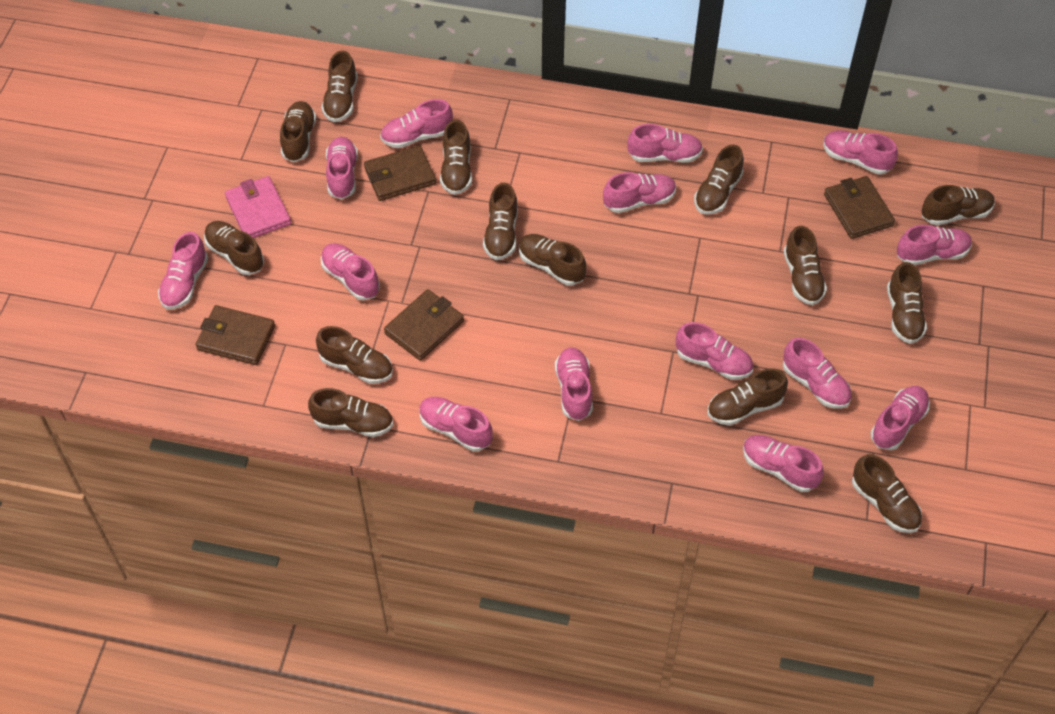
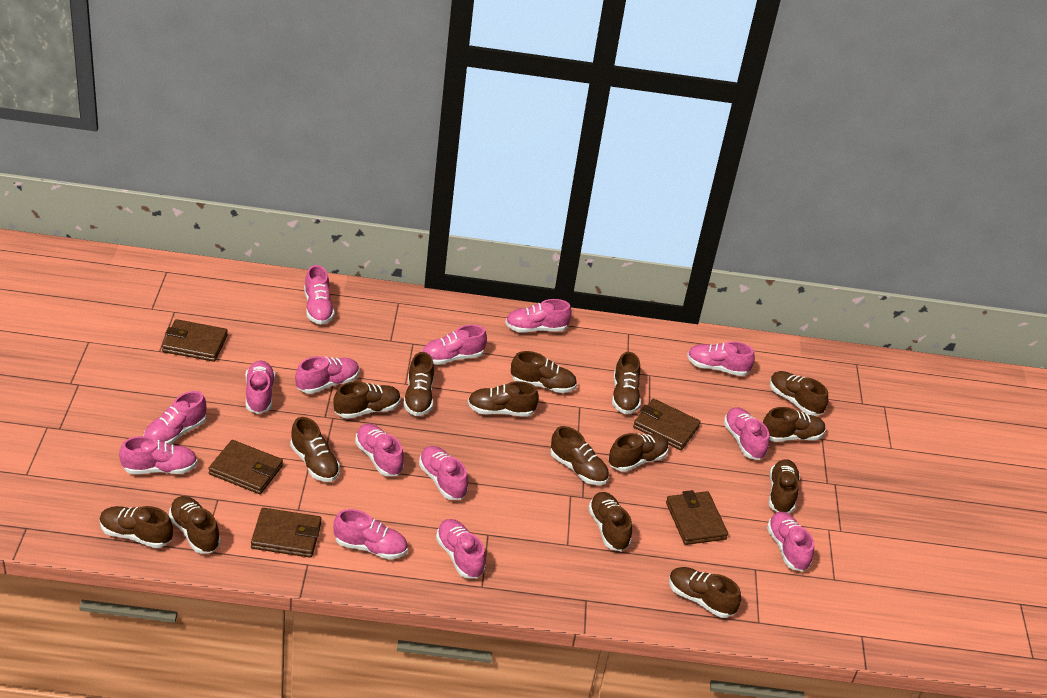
brown shoe: [204,221,264,275] [280,101,316,162] [308,388,393,437] [316,326,393,384] [321,51,358,122] [440,120,472,195] [483,183,518,260] [519,234,586,286] [694,145,744,215] [707,368,788,425] [783,226,827,305] [852,454,922,533] [887,262,927,344] [921,185,995,225] = 14 -> [99,506,173,548] [169,496,221,554] [290,417,340,482] [333,381,401,419] [403,352,434,416] [468,381,539,417] [511,351,577,393] [550,426,609,485] [588,492,632,551] [608,433,669,472] [612,352,641,414] [669,567,741,618] [763,407,826,442] [769,459,800,513] [770,371,828,416] = 15
brown wallet: [195,305,275,365] [364,145,436,201] [384,289,464,361] [824,176,895,239] = 4 -> [162,319,228,362] [208,440,283,494] [251,508,321,558] [633,399,701,450] [666,490,728,545] = 5
pink wallet: [225,176,291,238] = 1 -> none = 0

